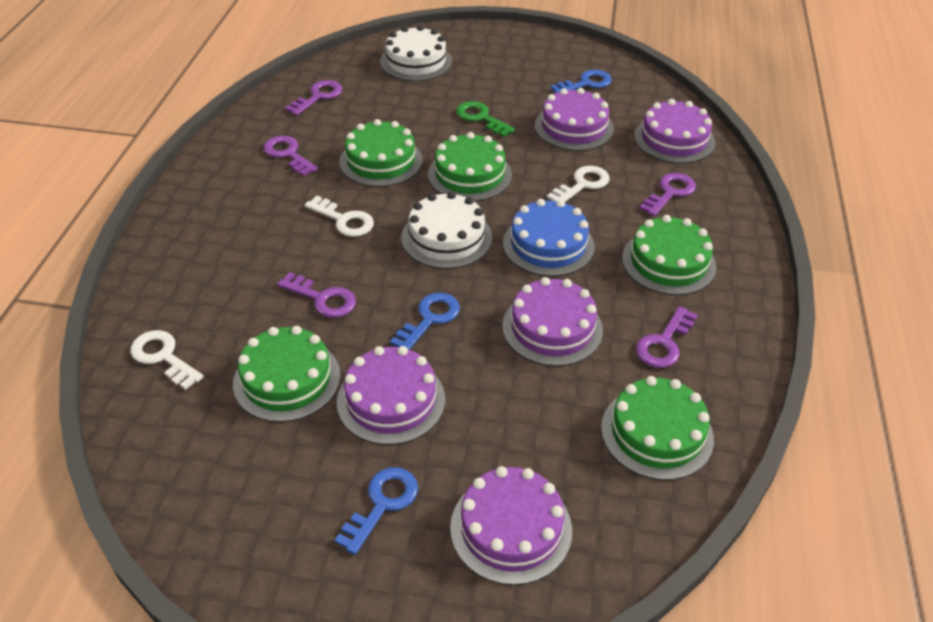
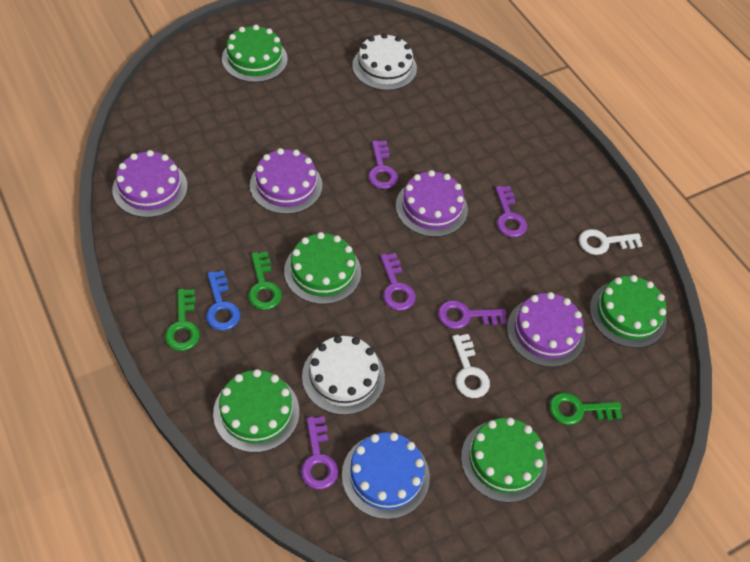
blue key: [335,467,418,555] [390,293,460,350] [551,70,612,93] = 3 -> [206,270,240,331] = 1
green key: [456,101,515,137] = 1 -> [165,289,200,351] [248,252,282,310] [549,393,622,425] = 3
purple cake: [337,346,445,445] [450,466,572,585] [502,277,603,366] [535,88,614,151] [634,99,715,163] = 5 -> [112,150,188,218] [250,148,322,214] [396,170,468,237] [507,292,585,367] = 4
white key: [130,330,204,390] [305,196,374,237] [547,166,610,202] = 3 -> [452,334,490,398] [579,229,643,255] = 2

